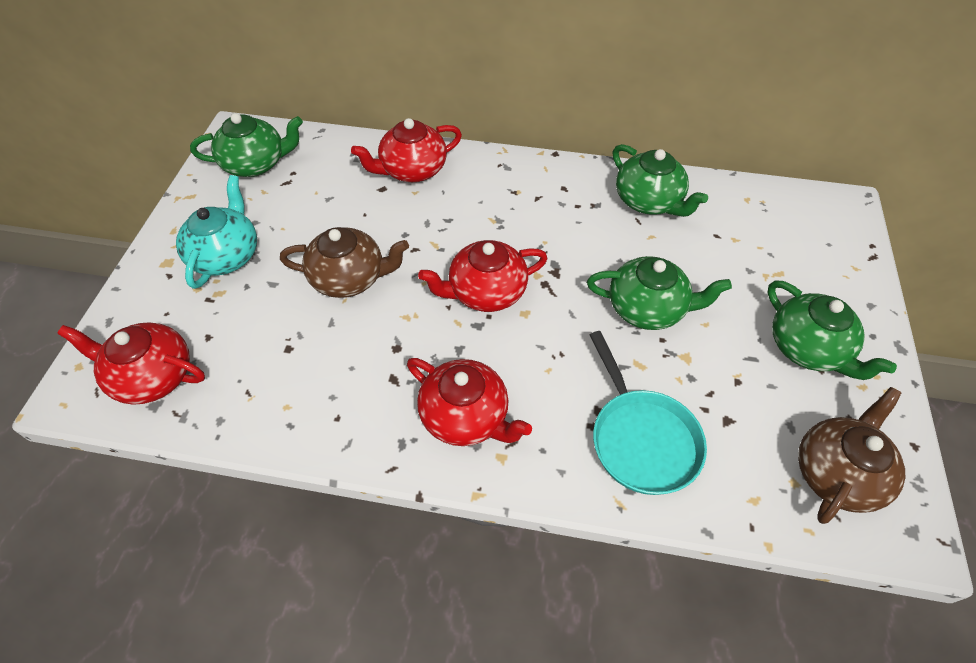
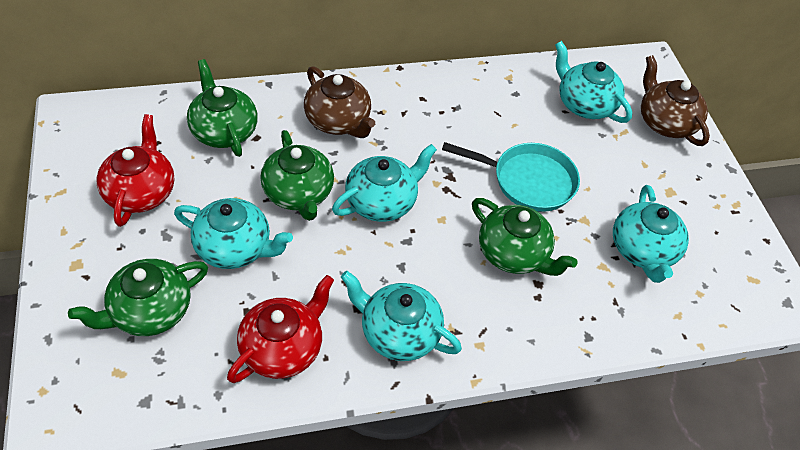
red teapot: [57,323,205,405] [351,118,462,182] [407,358,532,446] [418,240,548,312] = 4 -> [97,114,175,227] [227,275,334,383] = 2
turquoise teapot: [176,175,257,289] = 1 -> [174,198,293,269] [332,144,437,222] [341,271,462,361] [555,41,632,123] [613,185,689,283] = 5

